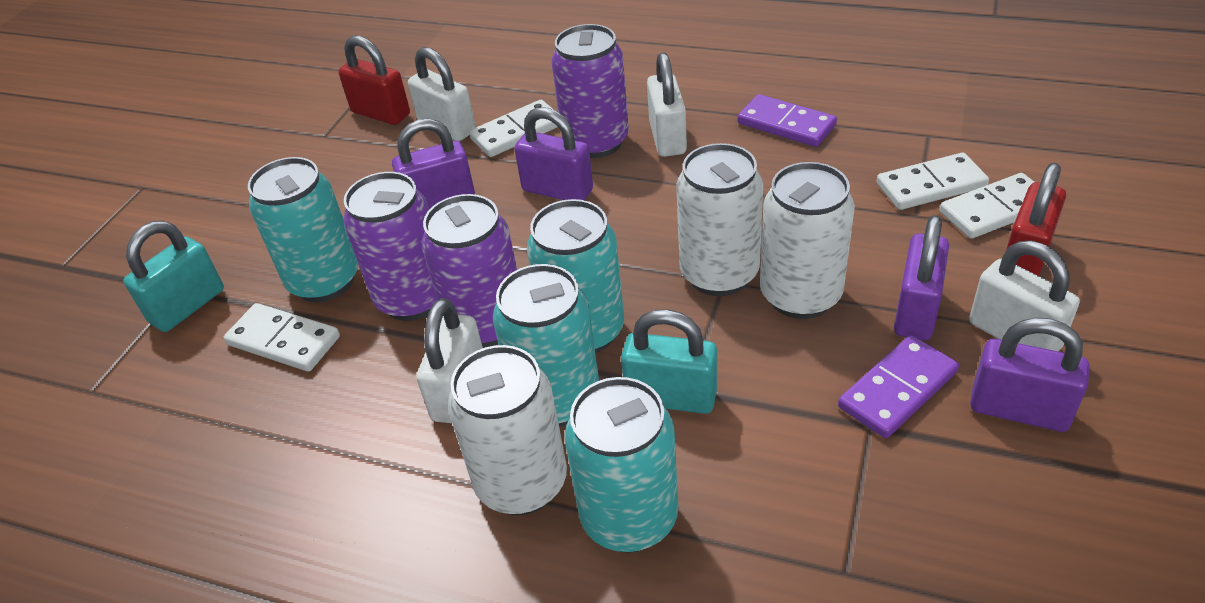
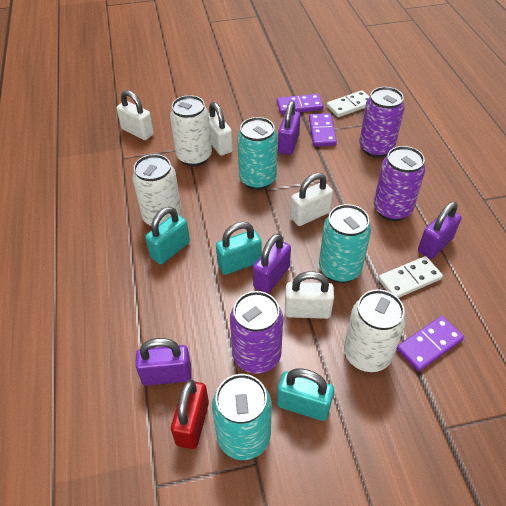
purple domino: [738,94,837,147] [838,335,959,438] = 2 -> [277,94,323,114] [309,113,337,146] [397,316,464,372] = 3
red padlock: [338,36,410,125] [1006,163,1066,276] = 2 -> [171,379,209,449] = 1
turquoise can: [248,157,358,302] [493,264,599,427] [527,199,624,353] [565,377,678,553] = 4 -> [212,374,272,460] [237,117,278,190] [319,204,371,283] = 3
turquoise padlock: [123,221,224,332] [621,309,717,414] = 2 -> [145,207,190,265] [216,222,262,275] [277,368,334,421] = 3
white domino: [224,303,340,372] [469,100,558,157] [877,153,989,210] [940,173,1034,239] = 4 -> [327,90,370,117] [378,256,443,298] = 2

